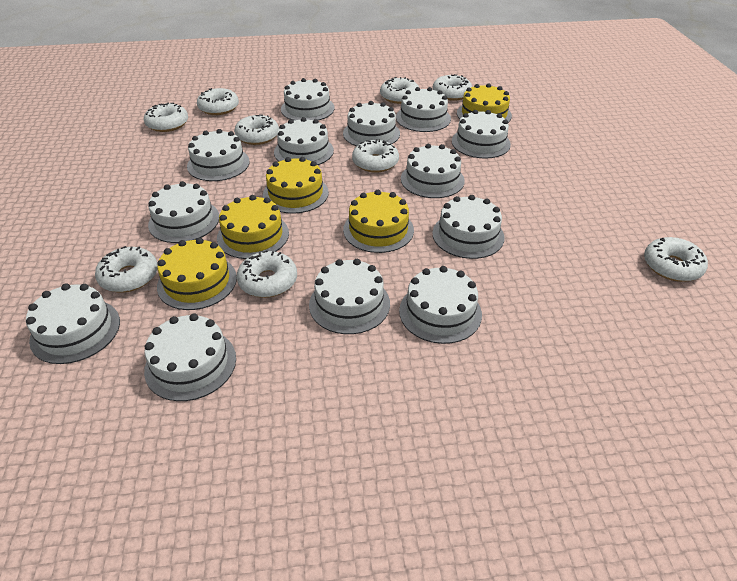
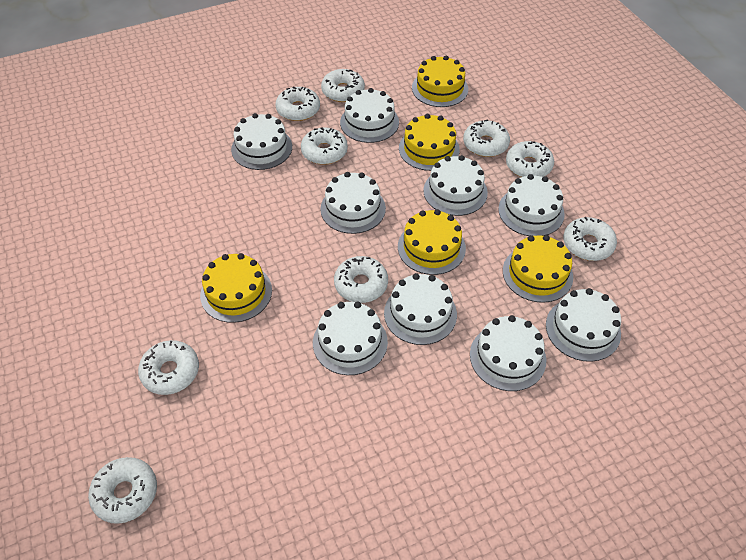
white cake: [26,283,120,364] [144,313,236,401] [148,181,219,243] [187,129,250,181] [274,117,334,165] [281,78,335,120] [309,259,390,334] [343,101,400,146] [396,87,451,132] [399,266,482,344] [401,144,465,198] [432,195,505,259] [452,110,511,159] = 13 -> [231,113,292,170] [313,302,388,375] [320,172,386,234] [340,88,399,143] [384,273,457,345] [423,155,488,216] [470,315,546,391] [498,174,565,236] [546,288,621,362] = 9

